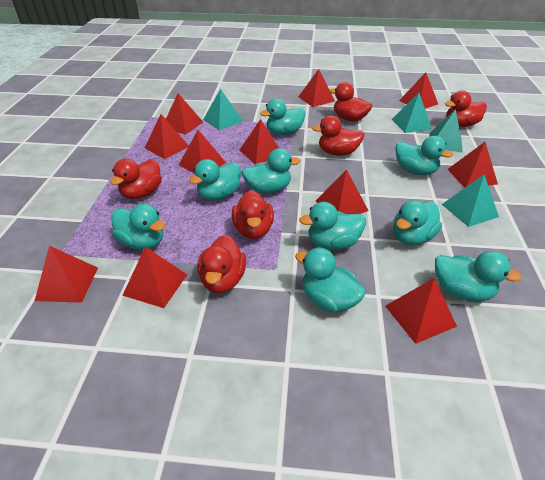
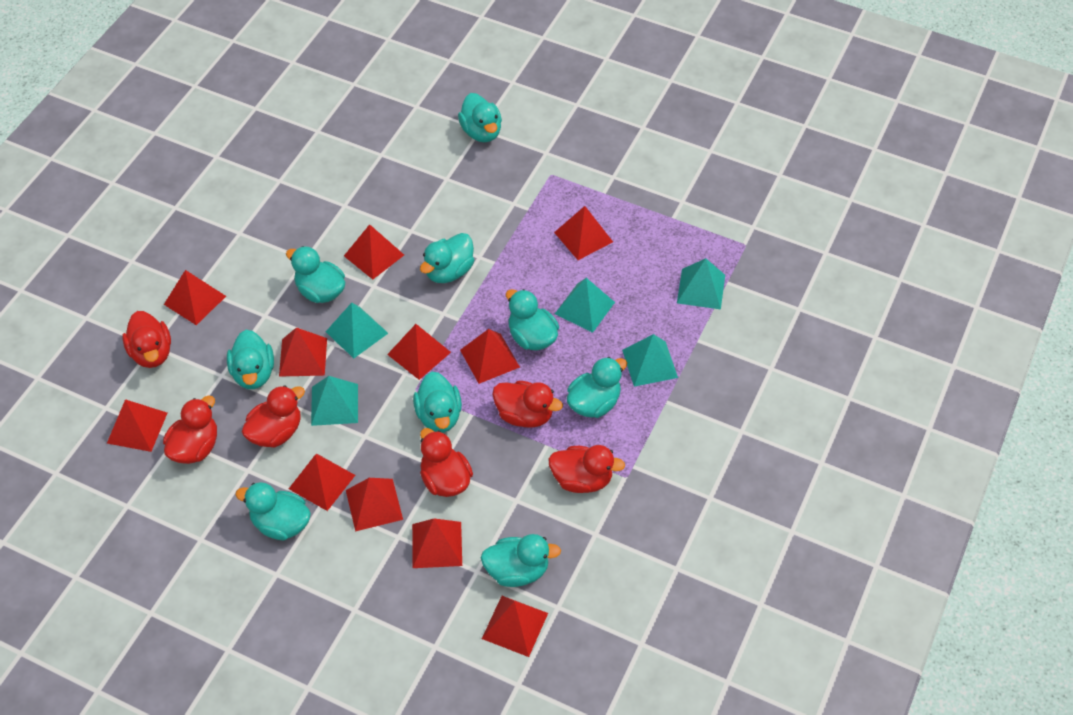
turquoise pyramid: [203,89,243,130] [392,93,432,133] [429,109,463,153] [442,174,499,227] = 4 -> [311,376,358,426] [326,303,388,358] [555,278,615,333] [622,334,678,387] [677,258,725,310] = 5

